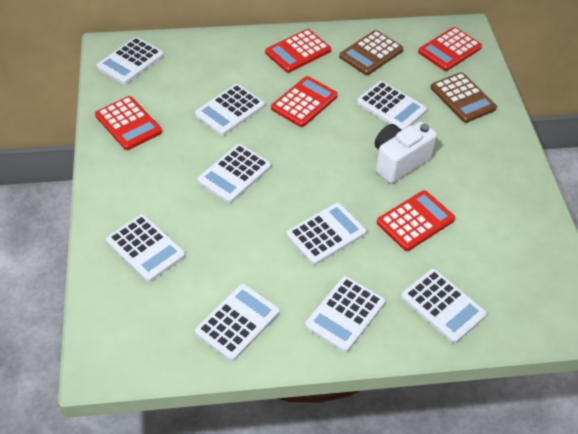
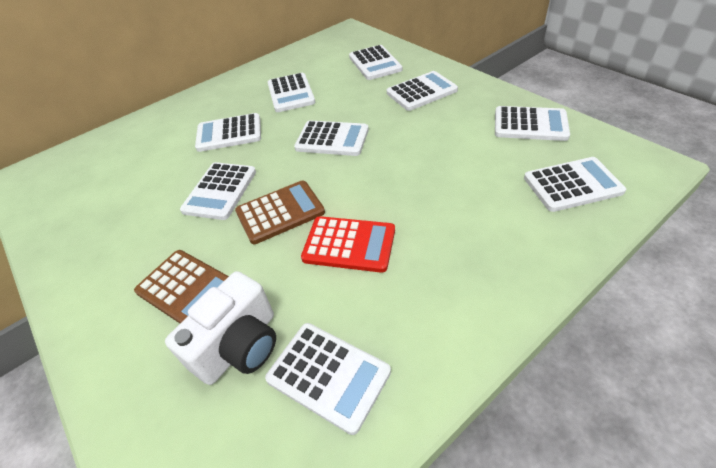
red calculator: [95,96,162,150] [265,29,331,73] [271,76,338,127] [377,190,455,251] [418,27,482,71] = 5 -> [301,216,395,273] = 1

